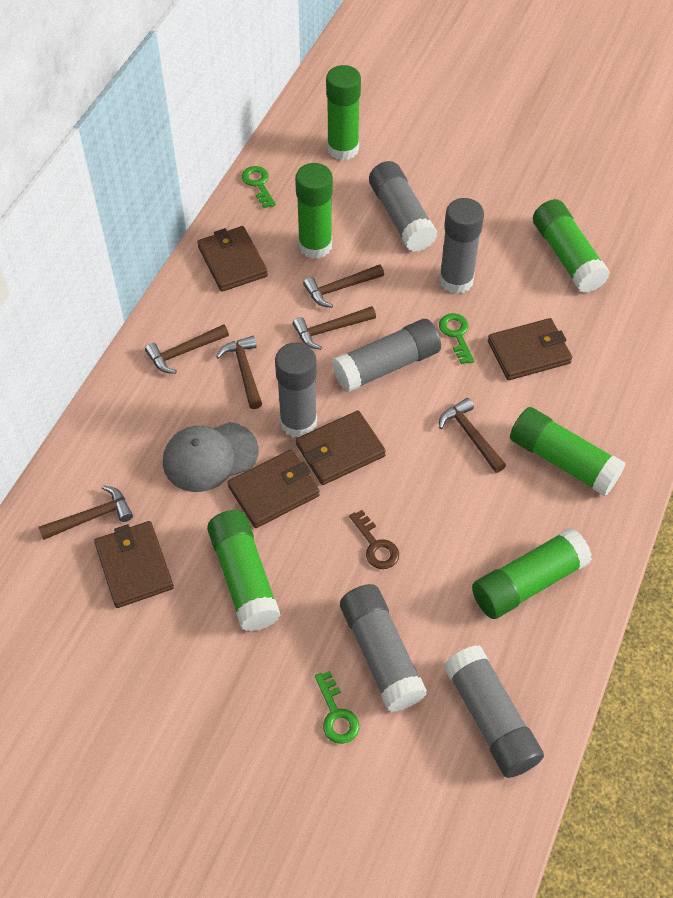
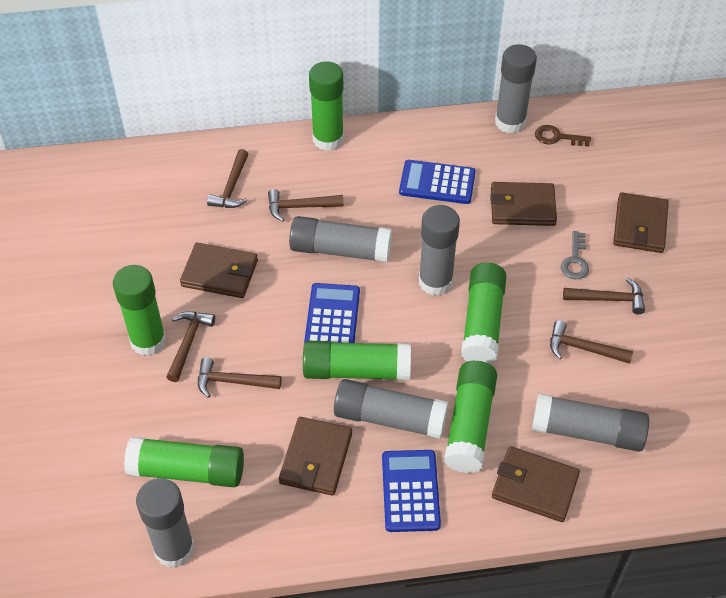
blue calculator: none = 0 -> [304,283,360,343] [382,450,441,532] [399,160,476,204] = 3
green key: [242,166,276,208] [315,671,359,744] [439,313,474,364] = 3 -> none = 0
grey cap: [163,422,259,492] = 1 -> none = 0
grey key: none = 0 -> [561,231,589,279] = 1

